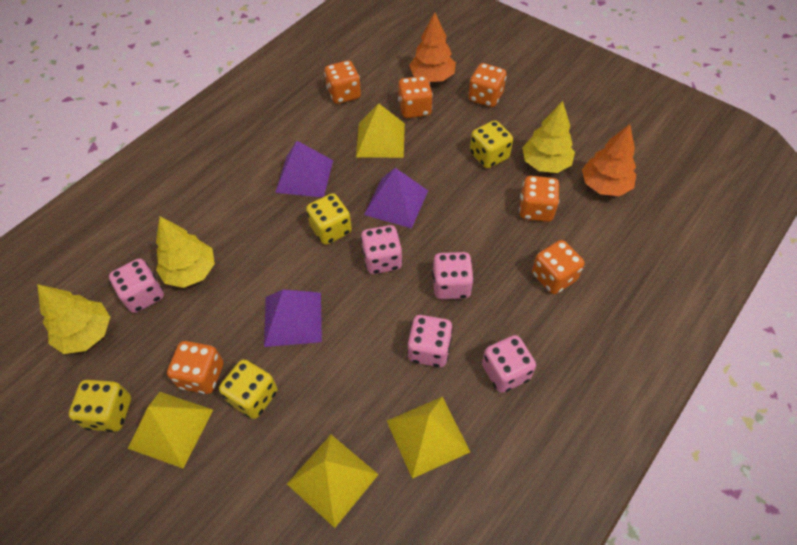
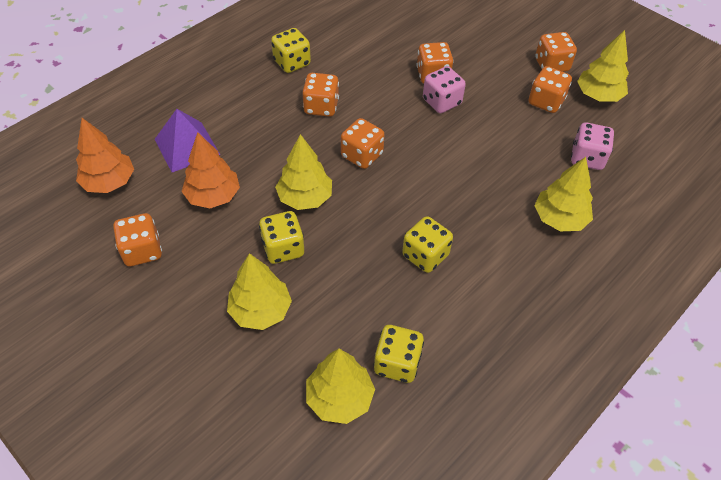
pink dice: [109,259,164,313] [361,225,403,274] [407,315,453,367] [432,252,474,299] [482,335,536,393] = 5 -> [423,66,466,113] [571,122,614,170] = 2
purple pyramid: [264,290,322,347] [275,141,333,197] [364,168,428,228] = 3 -> [155,109,220,172] = 1
yellow pyramid: [128,392,213,469] [287,435,379,528] [356,103,405,158] [387,397,470,479] = 4 -> none = 0
yellow tree: [37,284,110,354] [156,217,215,288] [522,101,575,173] = 3 -> [227,253,292,330] [275,134,332,210] [306,349,375,424] [534,157,593,231] [577,30,629,102] = 5

